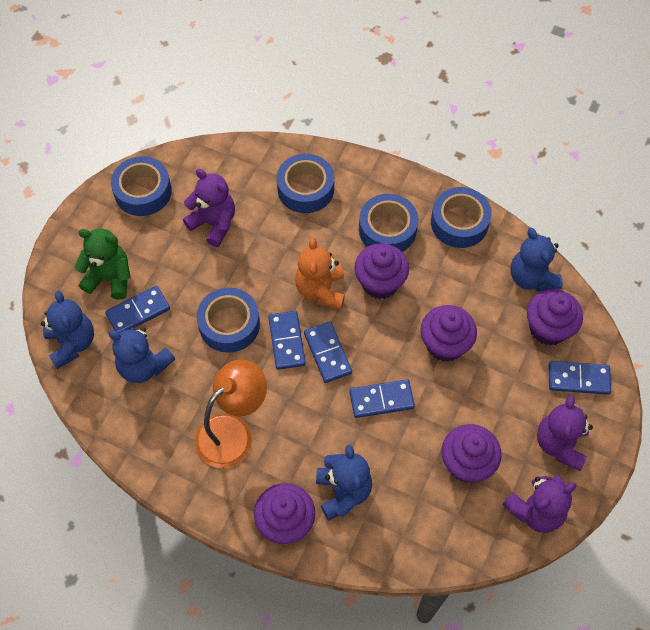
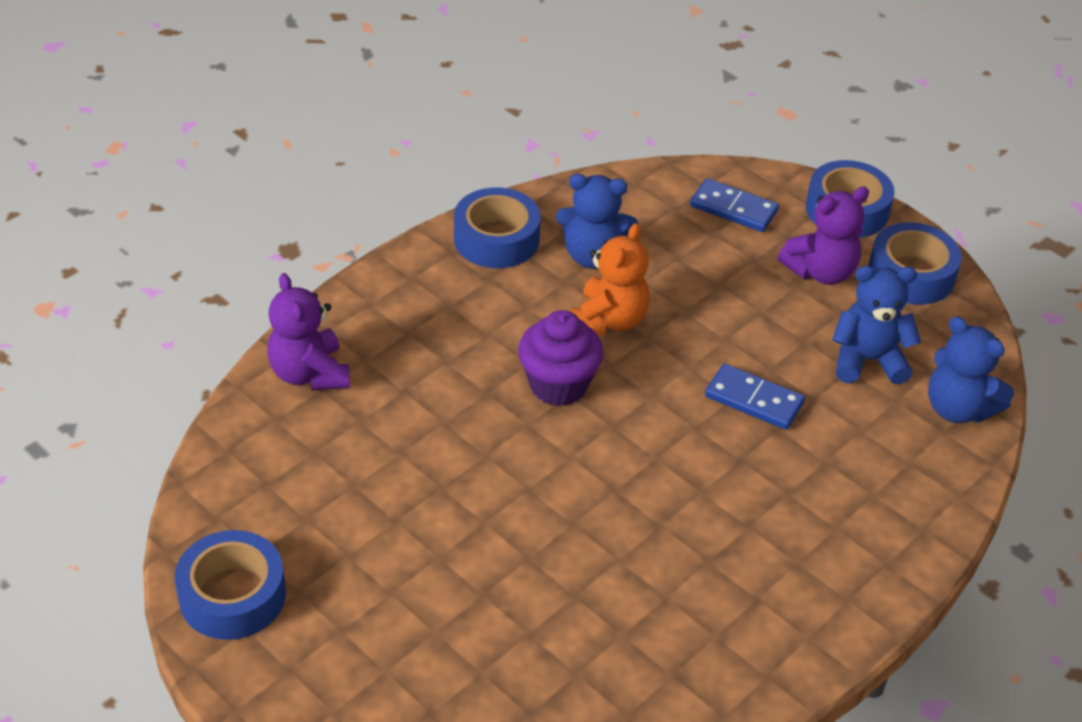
blue domino: [105,286,170,333] [268,311,306,370] [304,322,352,383] [349,379,415,418] [549,361,611,395] = 5 -> [690,178,779,232] [705,363,805,430] = 2
blue tape: [111,156,172,216] [197,288,260,353] [277,154,334,213] [359,194,418,252] [431,187,492,248] = 5 -> [175,530,286,640] [454,188,541,268] [806,160,895,238] [869,222,962,305] = 4
blue teddy bear: [41,290,94,369] [108,327,175,383] [316,445,372,520] [511,228,563,292] = 4 -> [556,174,638,269] [832,266,921,385] [928,316,1014,423] = 3
green teddy bear: [74,228,131,300] = 1 -> none = 0
orange lamp: [195,359,267,468] = 1 -> none = 0
purple cupcake: [254,483,315,544] [354,243,409,299] [420,305,477,362] [442,424,502,483] [527,289,583,346] = 5 -> [518,310,604,406] = 1
purple teddy bear: [183,169,235,247] [502,476,576,533] [537,395,593,471] = 3 -> [267,273,350,391] [777,187,869,285] = 2

